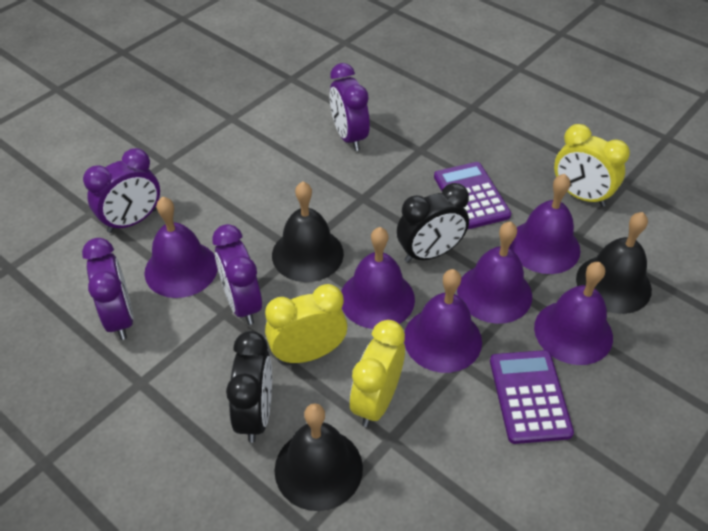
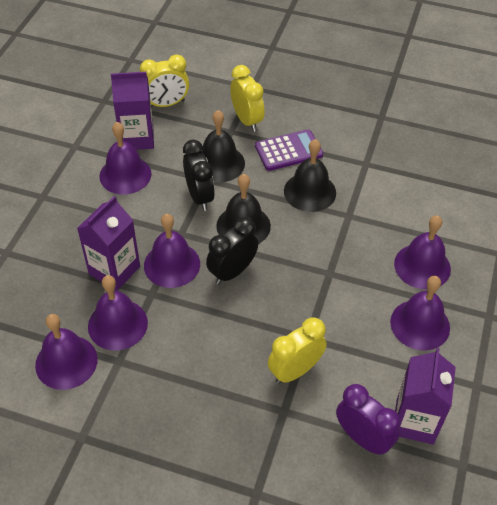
purple calculator: [434,162,511,229] [490,350,574,444] = 2 -> [255,129,323,171] = 1
purple carton: none = 0 -> [77,196,140,291] [111,72,154,150] [395,348,456,444] = 3
purple clock: [82,238,133,340] [83,148,160,233] [212,224,262,325] [330,63,370,151] = 4 -> [336,384,400,455] = 1

